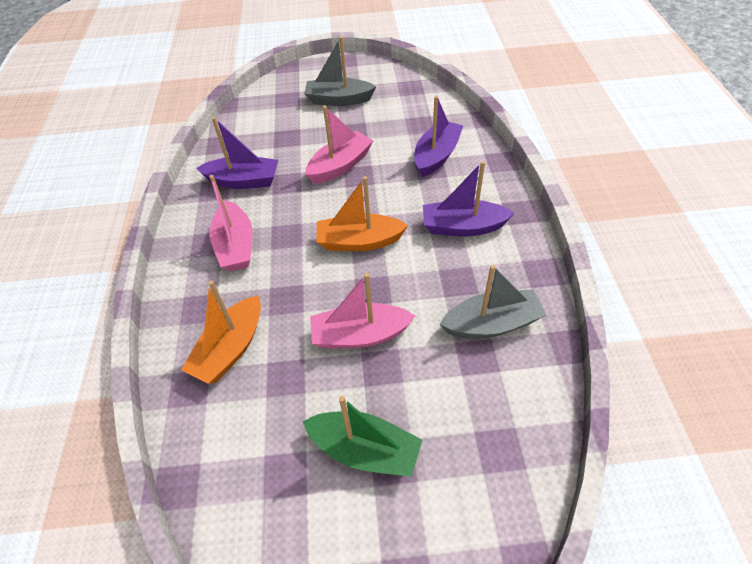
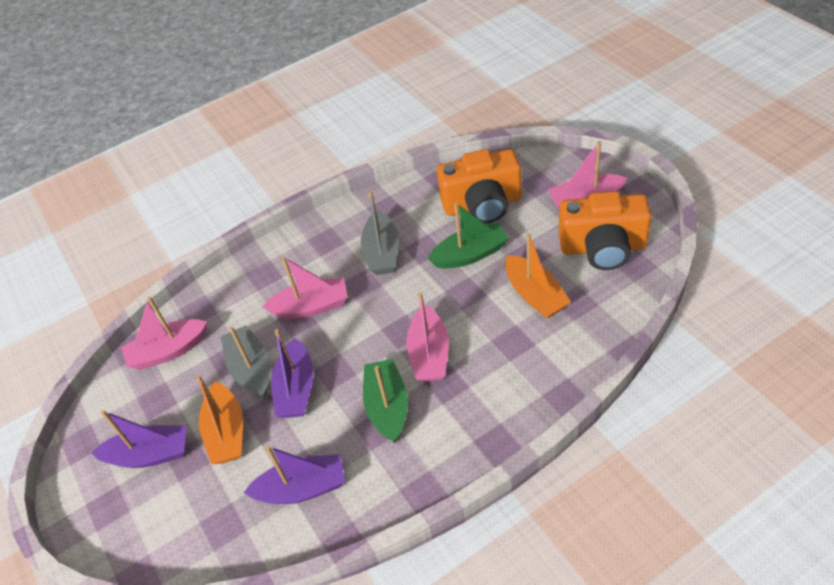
green boat: [302,396,422,477] = 1 -> [363,359,408,443] [428,203,509,269] = 2
orange camera: none = 0 -> [437,149,521,224] [559,191,652,270] = 2
pink boat: [209,175,253,271] [305,106,373,184] [310,273,415,349] = 3 -> [121,297,207,370] [262,256,348,319] [406,292,449,382] [548,141,628,209] = 4

